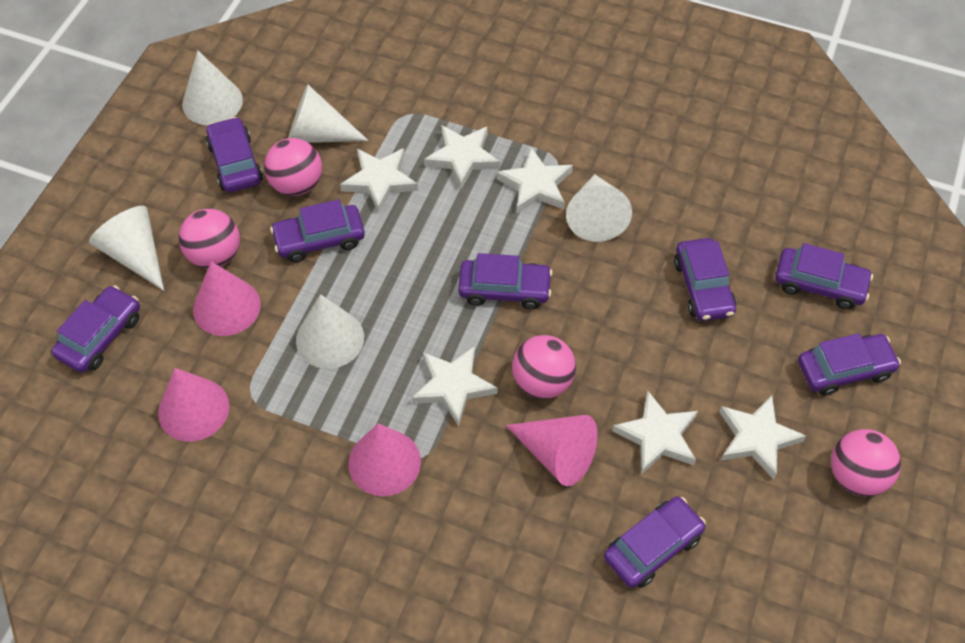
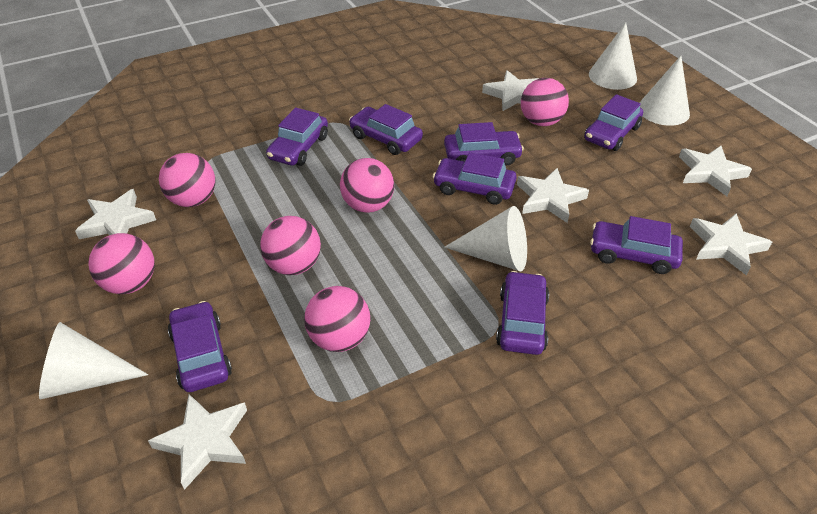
pink ball: [179,209,240,269] [264,138,322,196] [512,335,576,399] [831,429,901,496] = 4 -> [88,233,155,294] [159,153,215,207] [260,216,321,275] [304,286,370,352] [340,158,394,213] [521,78,569,126] = 6
pink cone: [158,368,229,441] [193,262,261,336] [348,423,421,496] [506,415,598,486] = 4 -> none = 0
white cone: [89,206,164,291] [182,50,243,125] [288,85,368,143] [296,294,364,369] [566,174,632,242] = 5 -> [39,322,148,399] [444,206,527,272] [589,23,637,90] [639,56,690,126] = 4

